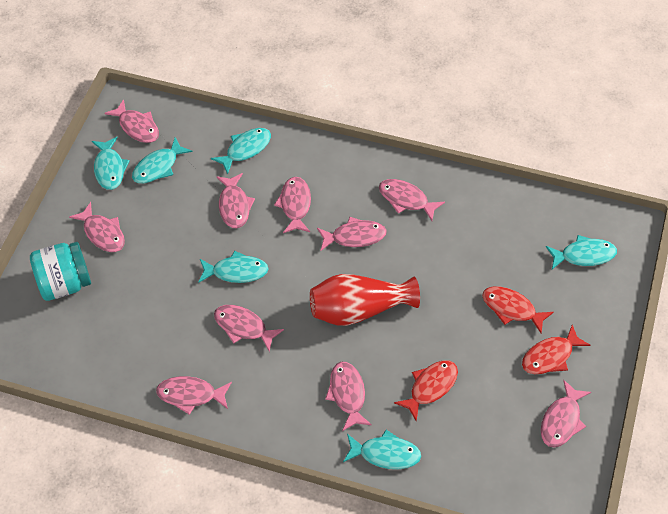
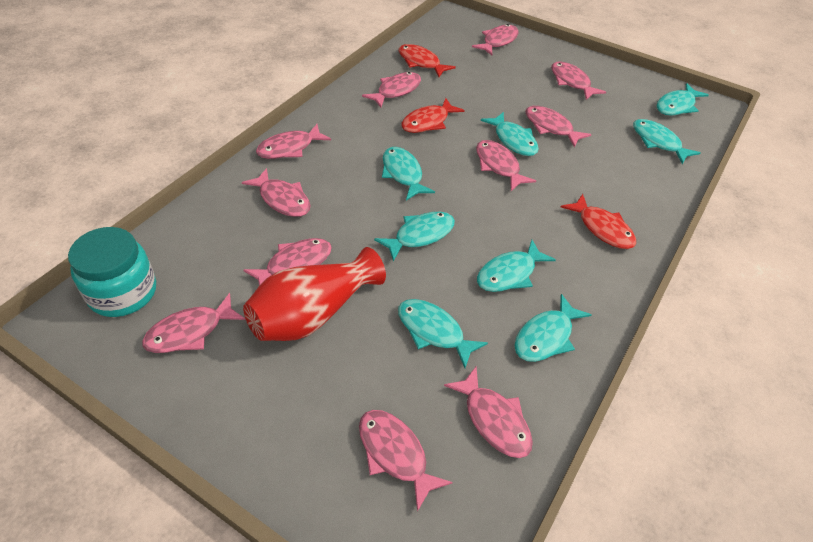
pink fish: [69,202,125,252] [104,99,159,143] [156,376,232,415] [214,305,284,352] [217,173,255,228] [274,177,311,233] [317,217,387,251] [325,362,372,431] [379,179,445,221] [541,380,591,448] = 10 -> [142,293,245,353] [242,168,311,217] [243,238,332,286] [256,124,331,159] [359,410,453,512] [362,72,421,108] [444,367,533,458] [472,24,518,55] [476,140,536,191] [525,106,592,147] [551,61,606,100] = 11
turquoise fish: [92,137,130,190] [132,137,193,183] [198,251,269,283] [211,128,271,174] [343,430,421,469] [546,235,617,269] = 6 -> [374,212,455,261] [382,147,435,200] [398,299,488,368] [477,240,556,292] [481,112,539,156] [514,294,591,362] [633,119,701,164] [657,83,709,116] = 8

